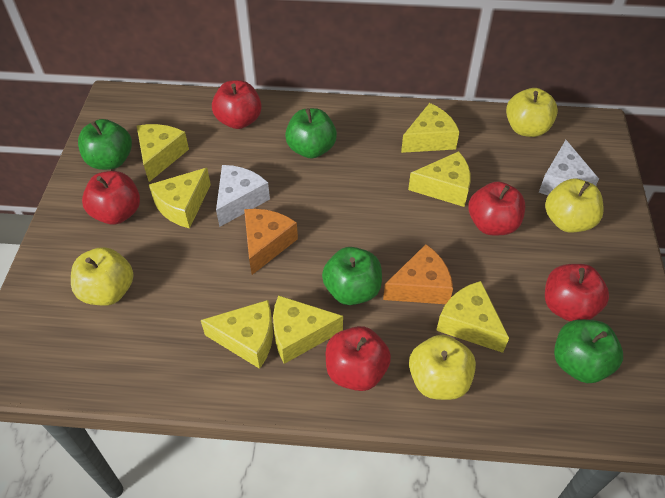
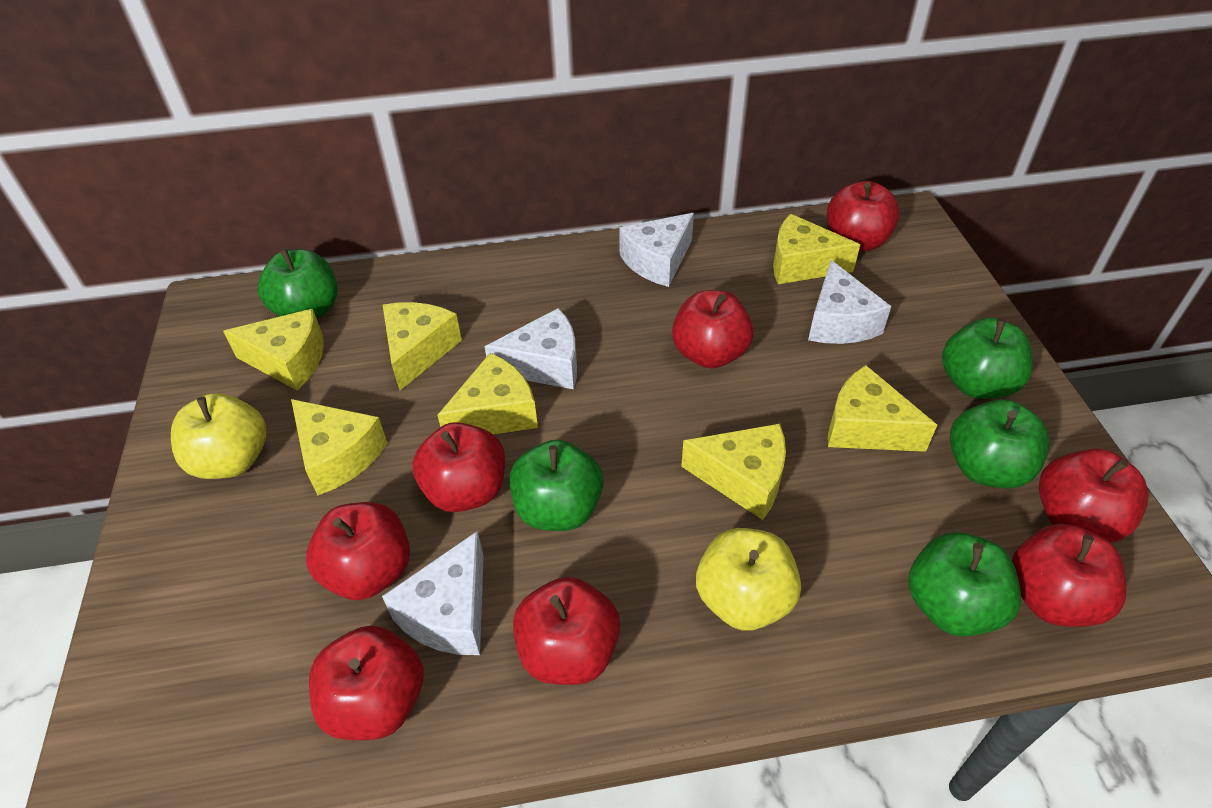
green apple: [78,119,132,170] [285,108,337,158] [322,247,382,305] [554,319,623,383] = 4 -> [258,248,338,318] [509,440,604,531] [908,532,1021,637] [942,318,1033,399] [950,399,1050,489] = 5
orange cheese: [244,209,298,275] [383,244,453,304] = 2 -> none = 0
red apple: [82,171,140,225] [212,80,262,129] [326,326,391,391] [468,181,525,235] [545,264,609,322] = 5 -> [306,502,410,600] [309,625,424,740] [413,422,505,512] [513,577,621,685] [672,290,754,369] [827,181,900,251] [1012,524,1127,627] [1039,448,1149,543] = 8
white cheese: [216,165,270,227] [539,140,599,196] = 2 -> [382,531,484,655] [485,308,577,389] [619,213,694,287] [808,260,891,344] = 4
yellow apple: [71,247,133,306] [409,335,476,400] [506,88,558,137] [545,178,604,232] = 4 -> [171,393,267,479] [696,528,801,631] = 2

